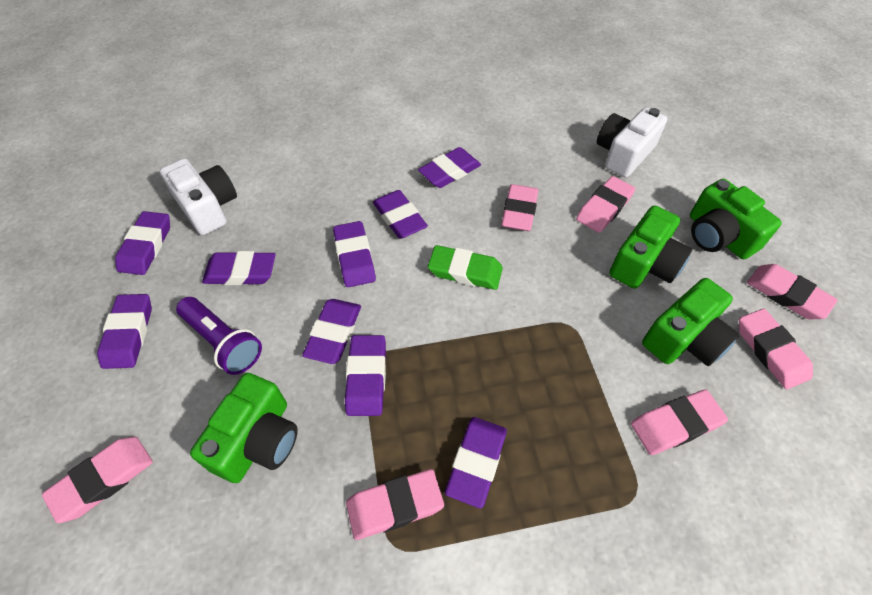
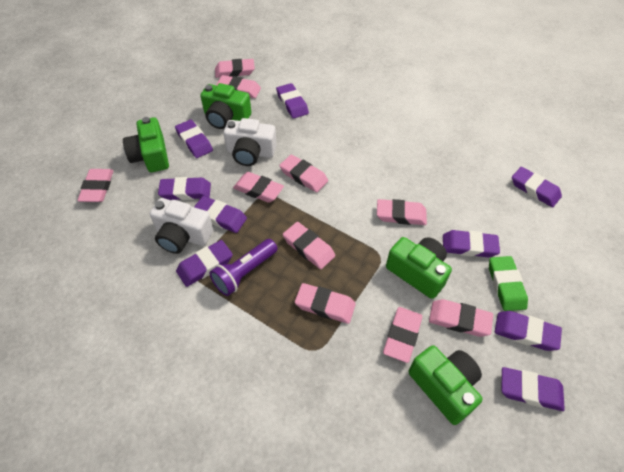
pink eraser: [42,437,153,523] [346,469,444,540] [501,184,538,231] [576,176,635,233] [631,389,728,455] [739,309,813,389] [747,264,838,319] = 7 -> [77,169,114,202] [215,59,255,78] [216,75,261,98] [233,172,284,203] [279,155,328,192] [283,222,335,269] [295,283,356,324] [377,199,427,225] [383,307,422,363] [429,299,493,337] = 10

